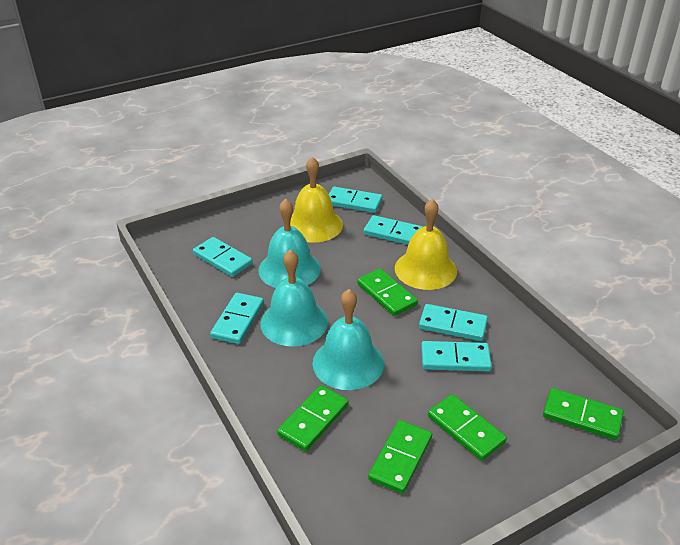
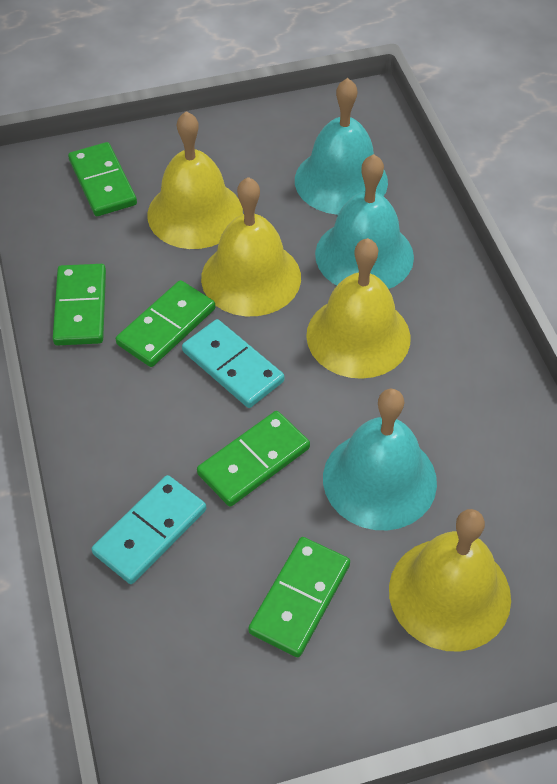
turquoise domino: [193,237,253,277] [210,293,264,344] [329,187,382,213] [364,215,423,245] [419,304,488,341] [421,341,492,372] = 6 -> [91,475,206,584] [182,319,284,408] = 2
yellow bell: [290,157,343,243] [395,199,457,290] = 2 -> [147,111,243,249] [201,177,301,316] [306,238,410,379] [389,509,511,652] = 4

